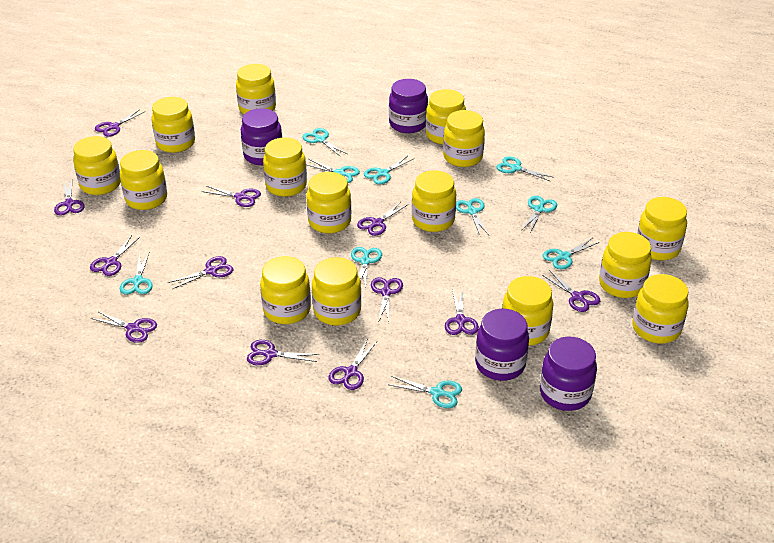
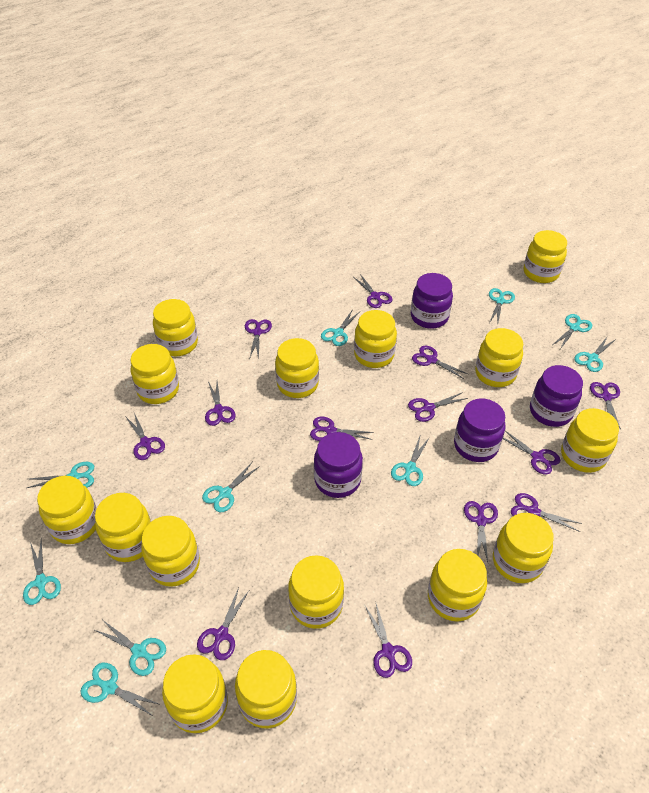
purple scissors: [54,180,85,215] [90,235,140,276] [91,311,157,343] [95,109,144,137] [168,256,233,289] [202,186,261,207] [247,340,319,365] [328,338,377,390] [357,202,407,236] [371,277,403,323] [445,289,479,335] [542,270,600,312] = 12 -> [125,413,165,460] [197,587,249,660] [205,381,236,426] [245,319,272,359] [310,416,374,441] [353,274,393,308] [365,601,412,678] [408,392,468,422] [412,346,468,379] [464,501,498,562] [503,431,560,475] [511,493,582,532] [590,382,621,429] = 13

